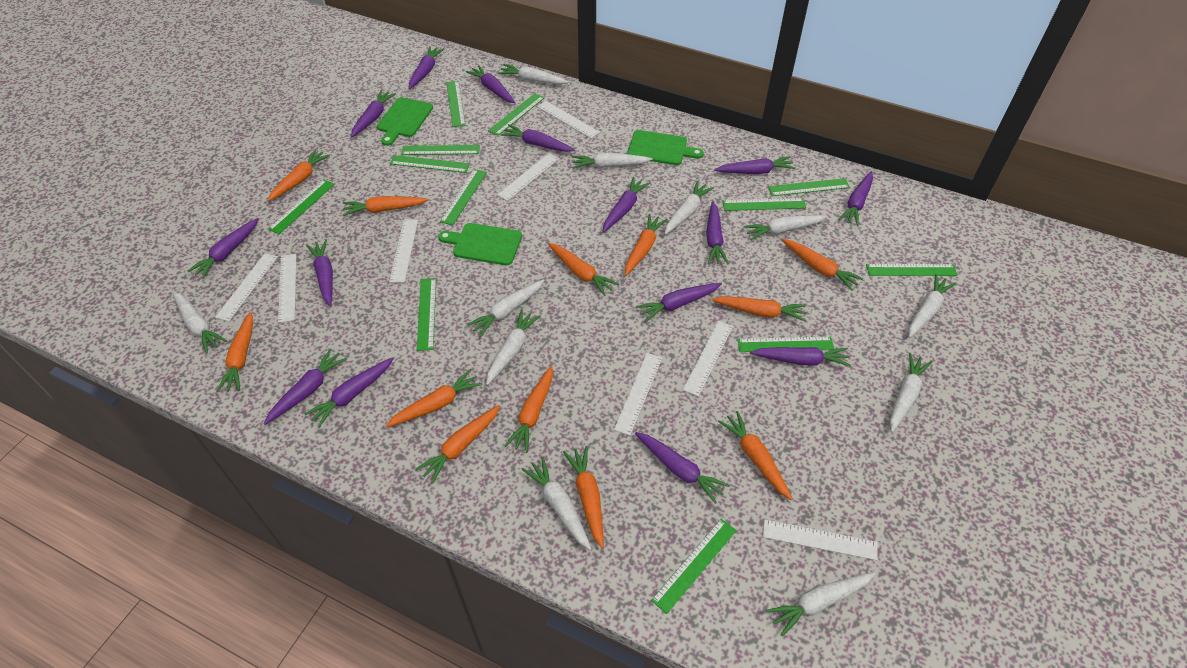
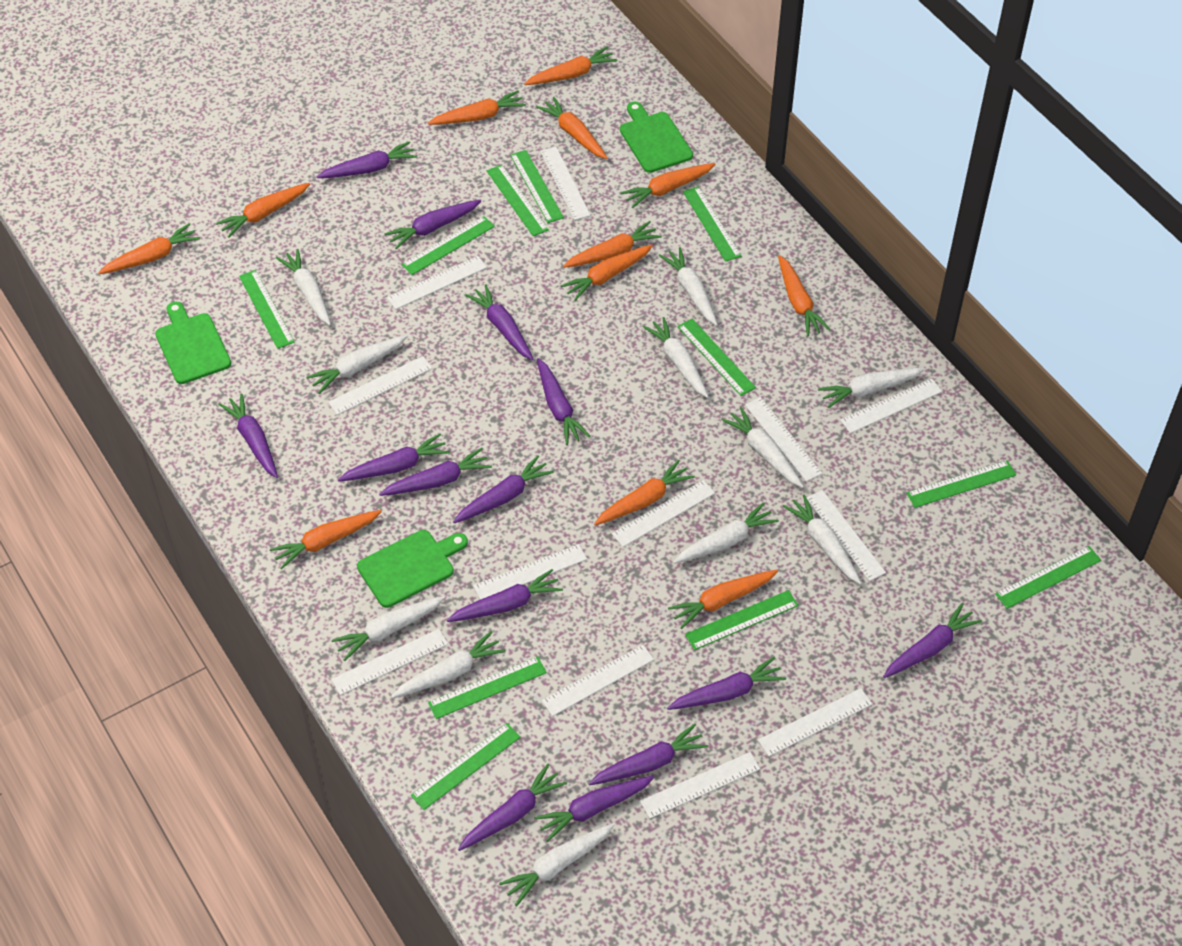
green ruler: [268,179,335,234] [390,155,470,173] [401,145,480,155] [417,278,436,351] [440,169,487,225] [446,81,465,127] [488,93,544,136] [651,519,737,614] [722,198,806,211] [737,336,834,352] [768,178,850,196] [866,264,958,276] = 12 -> [239,270,294,349] [401,216,495,275] [411,723,520,810] [428,656,547,719] [487,165,549,236] [510,150,564,223] [677,319,756,396] [683,186,741,262] [685,590,798,650] [907,460,1016,508] [995,546,1101,609] = 11
purple carrot: [188,218,259,279] [263,348,347,425] [304,357,394,428] [306,240,333,307] [351,90,396,138] [409,46,445,89] [466,65,515,103] [500,124,575,152] [603,177,650,232] [635,432,730,504] [636,283,722,322] [706,201,729,265] [714,156,796,174] [750,347,851,367] [838,171,873,226] = 15 -> [218,393,278,478] [316,141,417,178] [338,434,450,481] [379,448,492,496] [384,200,481,249] [447,569,563,622] [453,455,554,523] [458,764,567,851] [465,284,534,360] [534,775,655,842] [537,358,591,445] [588,724,708,785] [667,657,786,710] [883,603,982,678] = 14
white ruler: [215,253,278,322] [278,254,297,323] [389,219,418,283] [497,153,559,201] [537,101,600,138] [614,353,662,436] [683,321,733,397] [763,520,878,560] = 8 -> [328,356,432,415] [331,629,448,695] [387,256,487,310] [473,544,587,599] [540,147,591,220] [542,645,654,716] [612,480,715,547] [640,752,760,819] [745,397,822,482] [758,688,872,756] [806,490,886,581] [840,379,942,433] = 12

